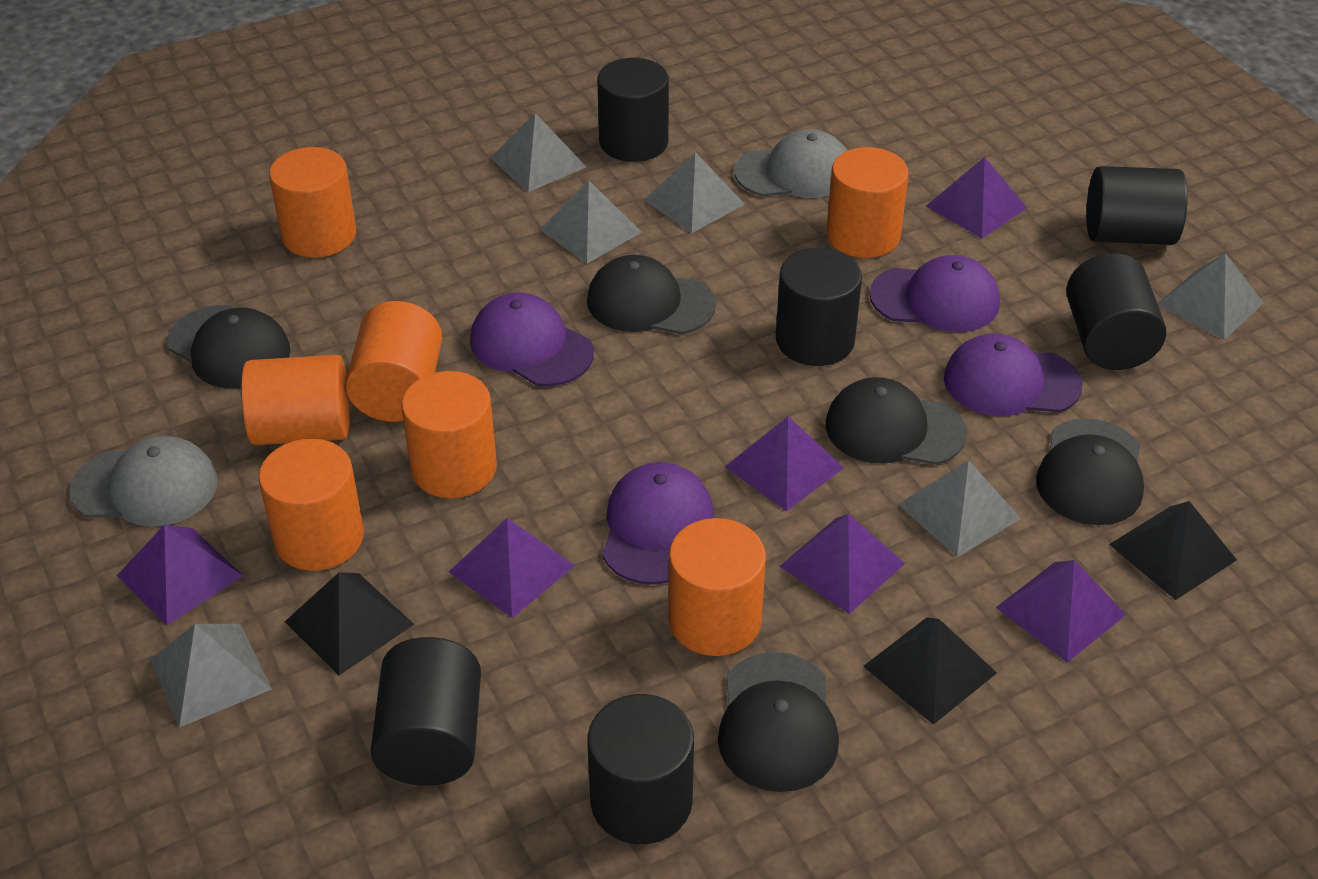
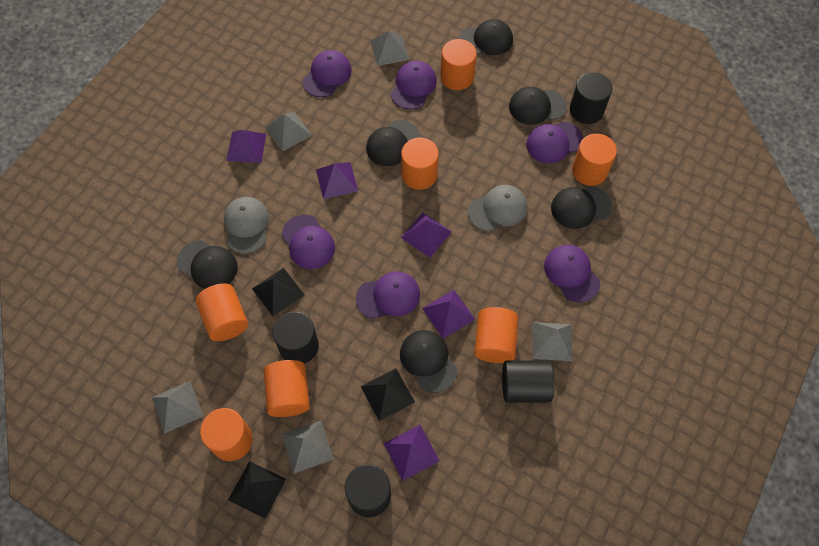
black cap: [167,305,291,388] [587,255,716,334] [718,652,839,792] [826,377,967,465] [1036,418,1144,525] = 5 -> [177,240,238,289] [366,120,420,166] [400,330,457,393] [458,19,513,55] [509,87,567,125] [551,187,612,229] = 6
black cylinder: [370,637,481,786] [587,694,694,844] [597,58,669,162] [776,248,862,366] [1066,253,1166,370] [1086,166,1188,245] = 6 -> [273,312,319,363] [345,464,391,518] [502,360,554,403] [570,72,612,124] = 4
grey pyramid: [150,624,272,728] [490,113,586,192] [539,181,642,263] [644,152,745,234] [898,460,1021,557] [1158,253,1264,340] = 6 -> [152,381,203,434] [265,112,312,152] [282,421,334,474] [370,31,409,66] [533,322,572,361] = 5
purple cap: [470,293,594,386] [602,462,714,585] [869,255,1000,332] [944,333,1082,416] = 4 -> [282,215,335,269] [303,50,352,97] [356,271,420,319] [391,61,437,109] [526,122,583,164] [544,245,600,303] = 6
purple pyramid: [117,525,243,625] [449,518,575,618] [725,416,844,511] [780,514,905,614] [926,157,1027,238] [996,560,1126,663] = 6 -> [227,130,266,163] [316,162,358,199] [384,425,440,481] [401,213,452,258] [422,290,475,339] = 5

